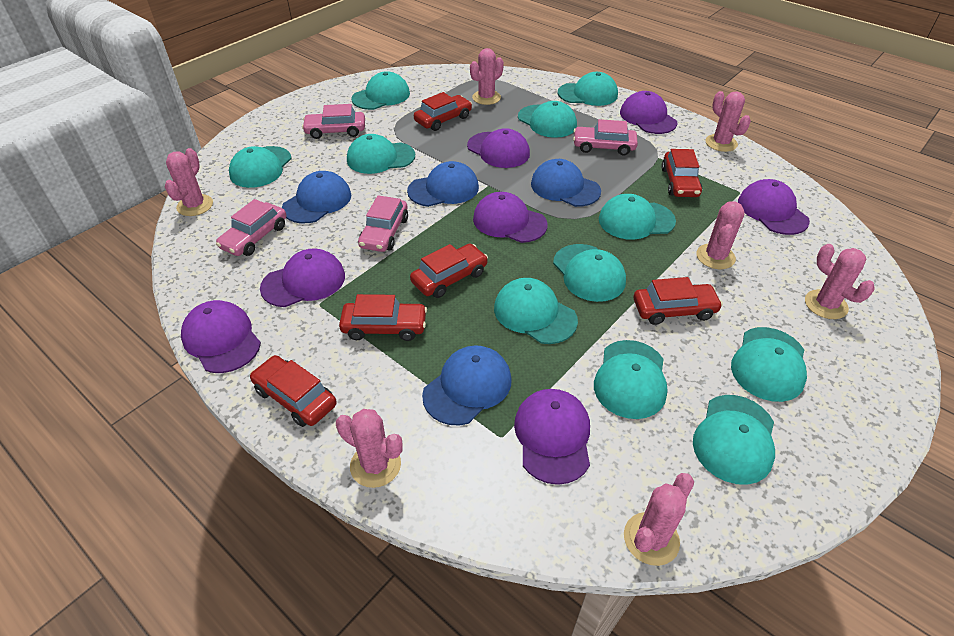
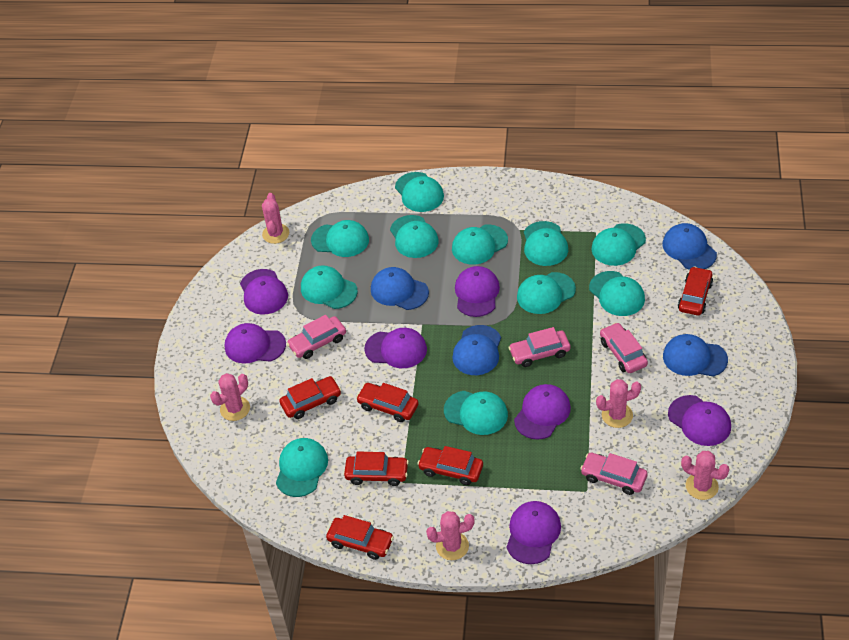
pink cactus: [165,148,213,216] [336,409,403,488] [470,48,504,105] [624,473,694,566] [696,201,745,269] [705,91,751,152] [805,244,875,319] = 7 -> [210,373,250,421] [262,193,289,244] [426,511,475,560] [596,379,641,428] [681,451,729,500] = 5

